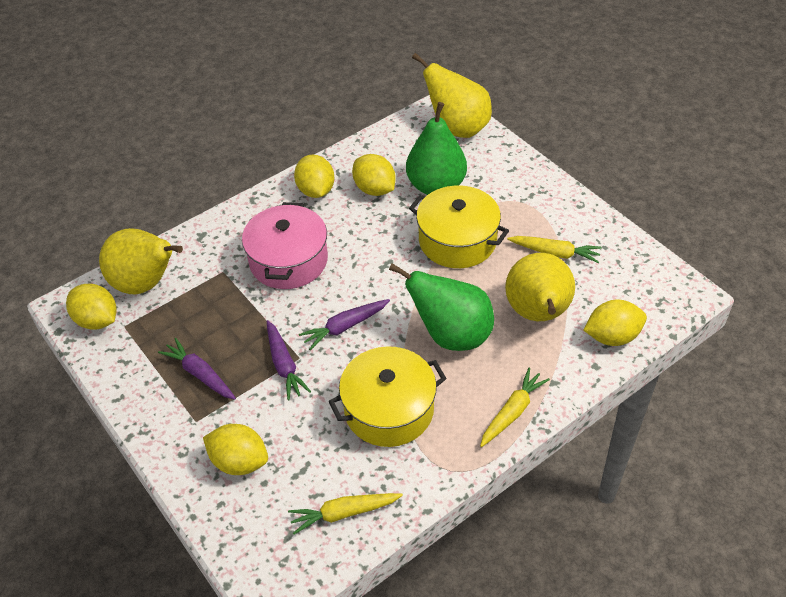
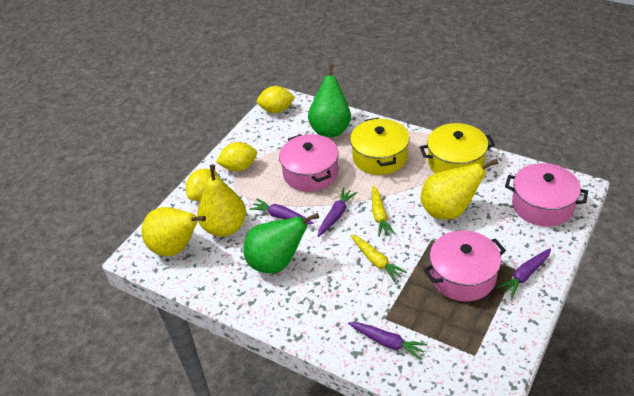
pink pot: [242,202,328,289] = 1 -> [279,134,339,192] [423,230,506,301] [505,163,588,226] = 3
purple carrot: [158,338,236,400] [267,320,311,400] [299,299,390,350] = 3 -> [249,199,314,224] [318,188,357,237] [348,322,427,360] [497,248,551,298] = 4
yellow carrot: [288,493,403,534] [480,368,550,447] [507,236,602,263] = 3 -> [350,235,407,282] [372,185,395,237] = 2
yellow lemon: [66,284,117,330] [203,424,268,475] [294,154,335,198] [352,154,396,196] [584,300,647,346] = 5 -> [186,169,218,201] [216,142,257,171] [257,86,295,113] = 3

